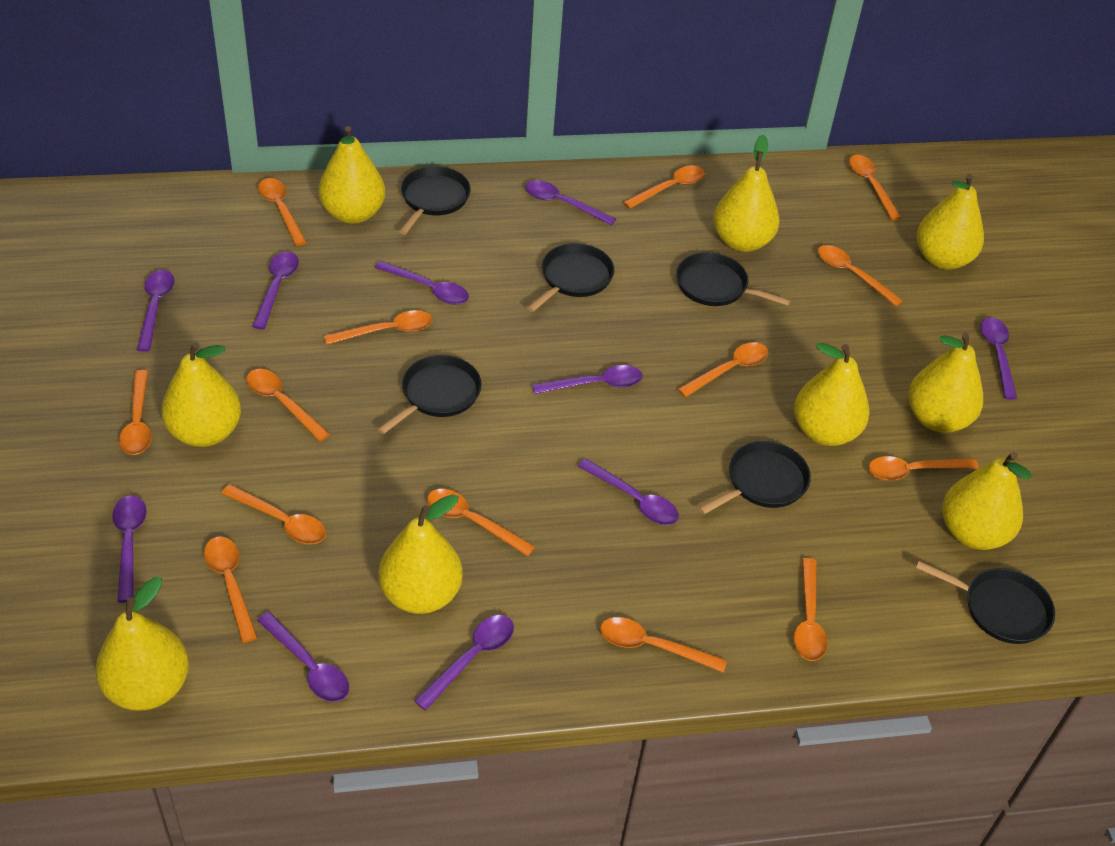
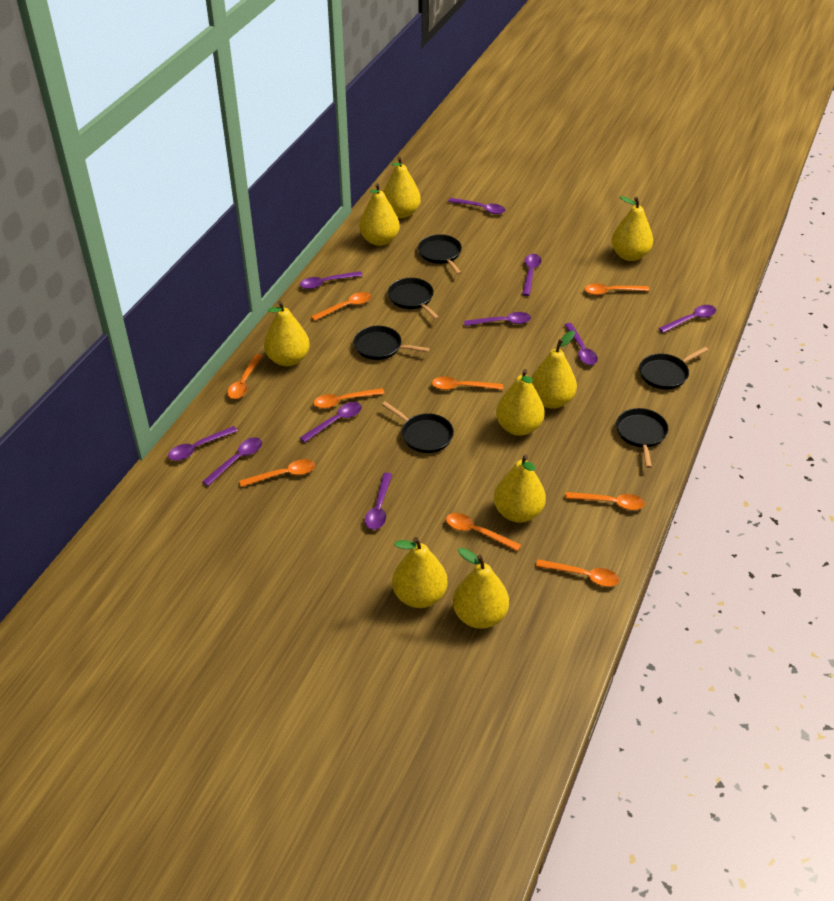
orange spoon: [119,370,152,455] [204,536,258,643] [221,484,326,544] [246,369,330,442] [258,178,307,246] [324,310,433,345] [427,489,536,556] [600,617,727,673] [623,166,705,209] [678,342,768,397] [793,558,828,661] [818,245,903,307] [849,155,901,220] [868,456,979,481] = 14 -> [227,354,263,399] [239,459,315,487] [311,292,371,321] [314,388,384,409] [432,377,503,390] [446,513,521,552] [536,559,619,587] [565,492,645,510] [585,284,649,295] = 9

